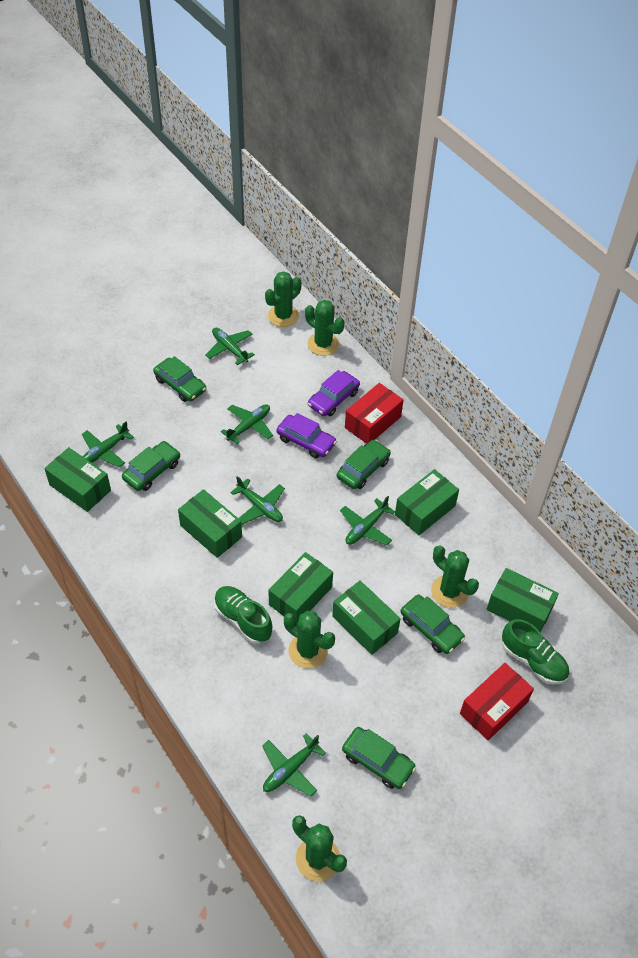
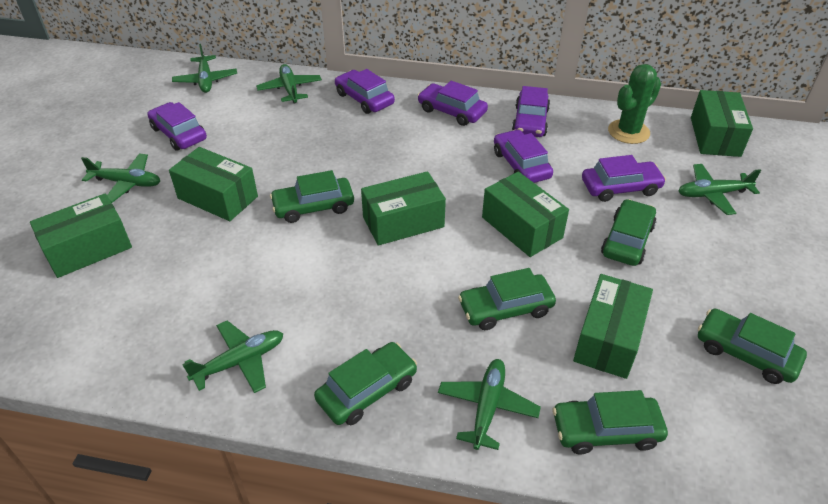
green cactus: [265,271,302,327] [284,611,335,669] [292,815,347,882] [305,300,345,356] [431,546,479,608] = 5 -> [608,64,661,144] = 1
green car: [122,441,180,491] [153,356,206,402] [337,440,391,489] [342,727,416,789] [400,595,465,654] = 5 -> [270,170,354,223] [314,342,417,425] [458,268,556,330] [553,390,668,454] [601,199,656,266] [698,309,807,384] = 6
green shoe: [214,586,272,644] [502,619,569,684] = 2 -> none = 0
purple car: [276,413,337,459] [308,370,360,416] = 2 -> [147,102,207,151] [335,69,395,114] [418,81,488,126] [494,130,553,183] [512,86,550,137] [582,155,666,202] = 6
red box: [345,383,403,444] [460,663,534,740] = 2 -> none = 0

